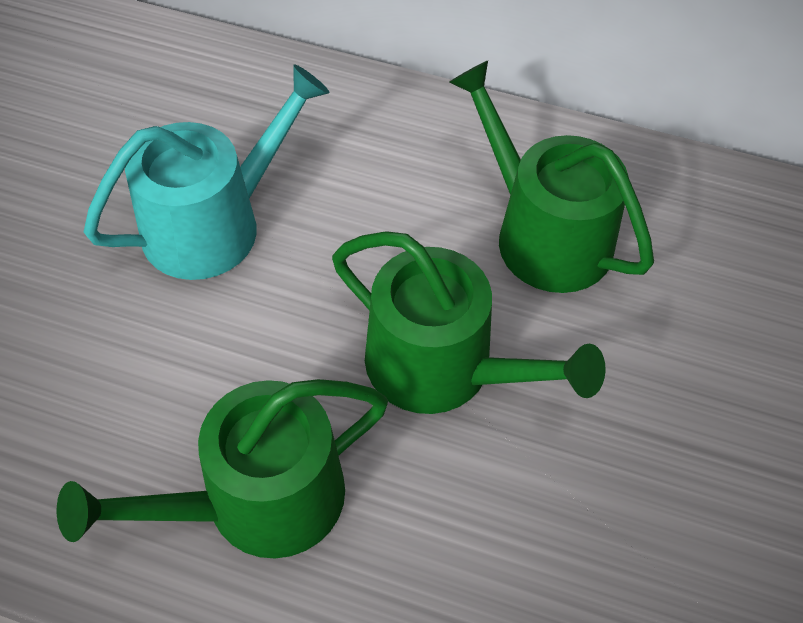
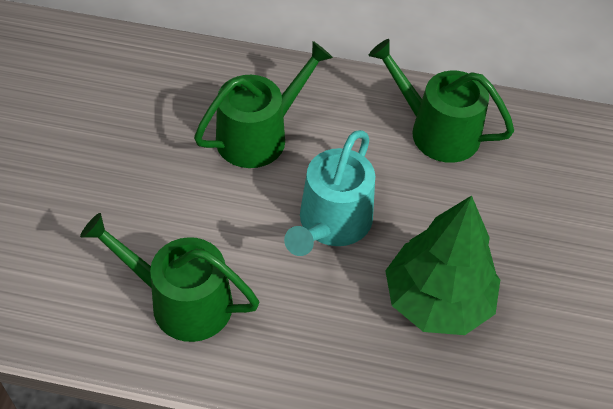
green tree: none = 0 -> [385,196,500,335] = 1

